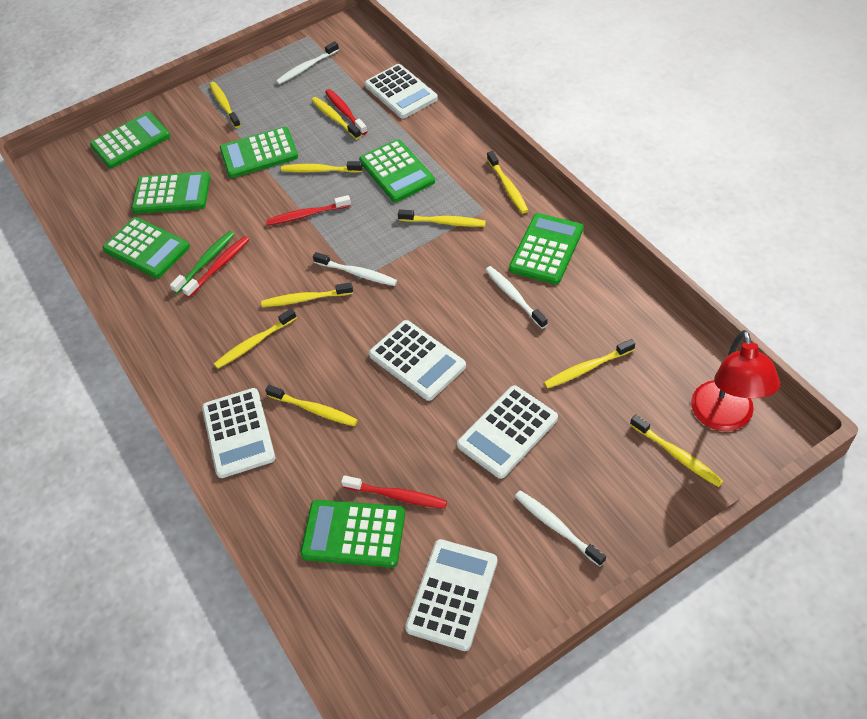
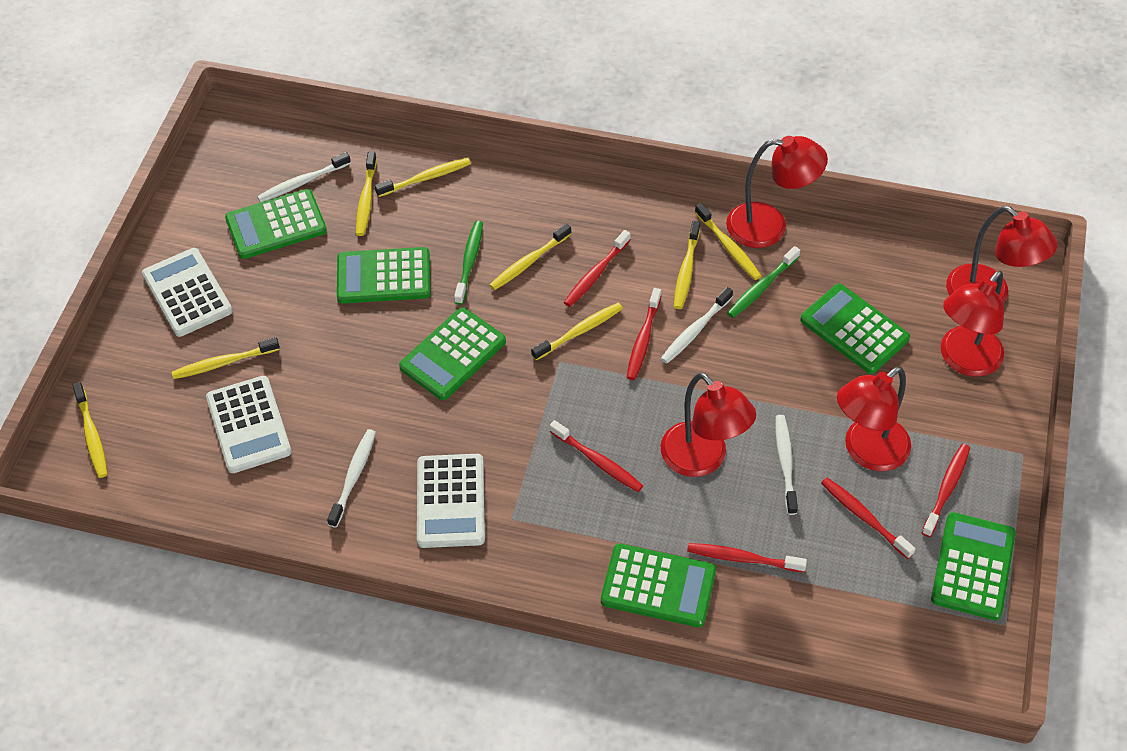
green calculator: [90,112,170,168] [103,217,190,278] [131,171,210,214] [220,127,298,178] [300,500,405,568] [359,139,435,202] [509,213,584,284] = 7 -> [225,189,327,259] [337,247,431,303] [399,307,506,400] [601,544,716,627] [800,284,910,374] [931,512,1016,620] = 6
green toothbrush: [170,231,234,293] = 1 -> [454,221,483,305] [727,246,800,318] = 2
red lamp: [691,330,780,431] = 1 -> [661,372,756,477] [726,136,828,248] [837,367,911,471] [941,271,1004,377] [946,206,1058,303] = 5
red toothbrush: [182,236,250,297] [266,195,351,226] [325,89,367,135] [341,475,447,509] = 4 -> [550,420,643,492] [564,230,631,307] [626,288,661,380] [687,543,807,572] [821,478,916,559] [922,444,970,537] = 6
white calculator: [202,388,275,478] [365,64,438,119] [369,320,466,401] [405,539,498,651] [457,385,558,479] = 5 -> [142,248,233,337] [206,376,292,473] [417,454,485,548] = 3
yellow toothbrush: [209,82,241,128] [214,308,297,369] [261,282,353,307] [265,385,358,426] [281,161,363,173] [311,97,361,139] [398,209,486,227] [487,151,529,214] [544,339,635,389] [630,414,723,487] = 10 -> [72,382,108,478] [172,337,280,379] [356,152,377,236] [375,158,471,197] [490,224,571,290] [531,303,623,360] [674,221,700,309] [695,203,761,280] = 8

